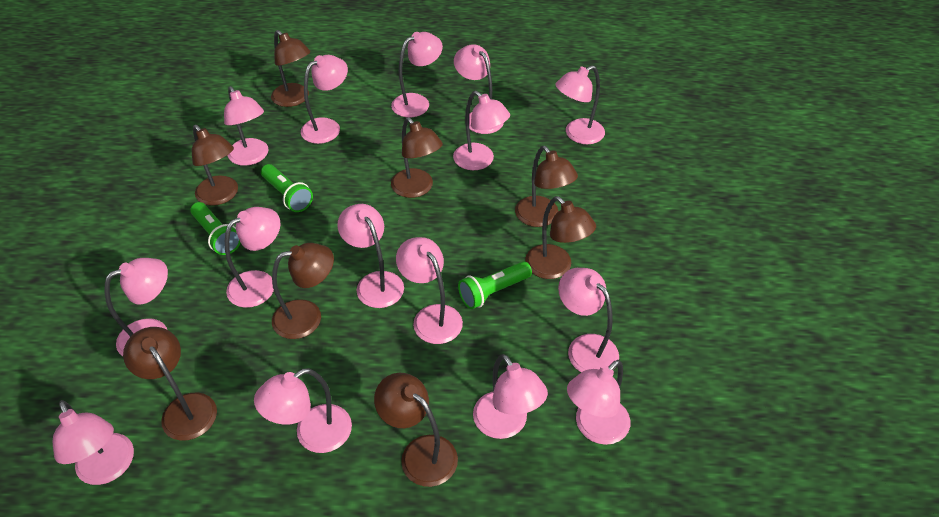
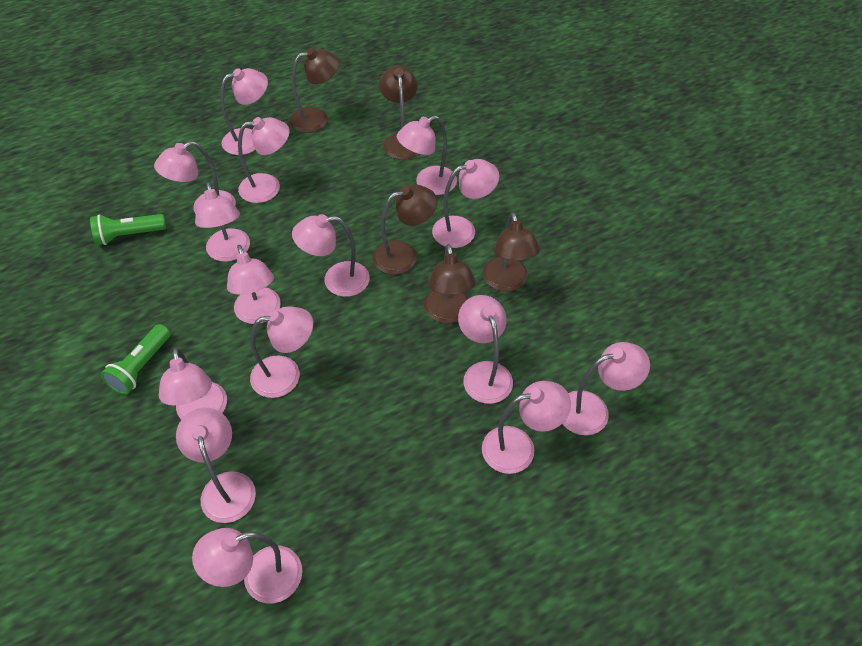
brown lamp: [123,327,217,441] [192,125,238,206] [271,30,310,107] [272,243,334,339] [374,373,458,487] [391,117,443,198] [515,146,578,227] [525,196,596,279] = 8 -> [289,48,339,133] [373,184,437,275] [379,65,418,160] [424,244,476,323] [483,212,540,292] = 5
green flashlight: [190,202,240,255] [261,164,313,212] [458,261,532,309] = 3 -> [90,214,166,245] [101,324,171,395] = 2

